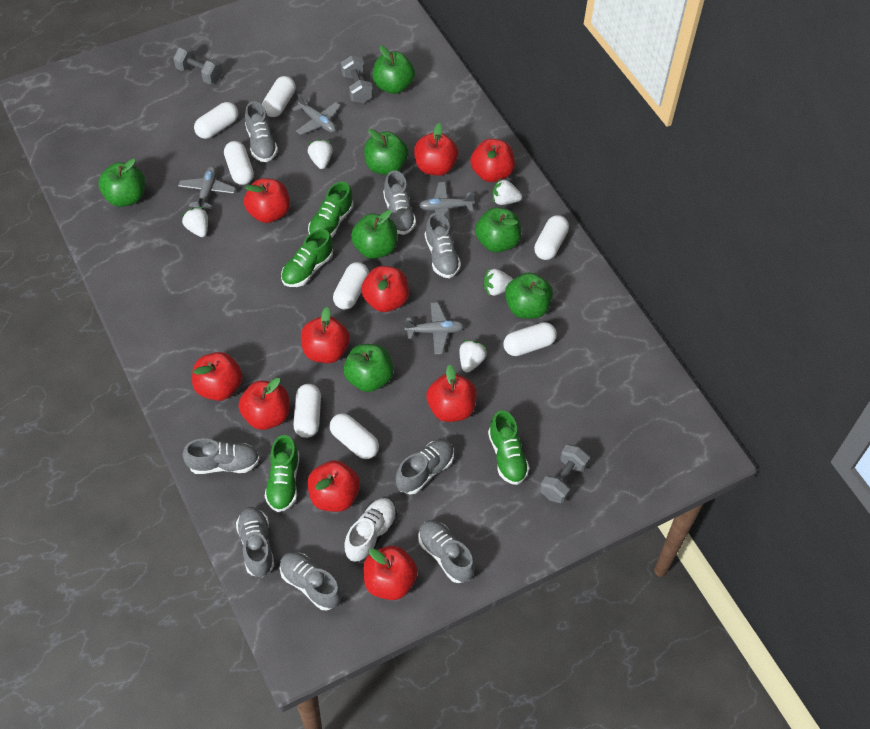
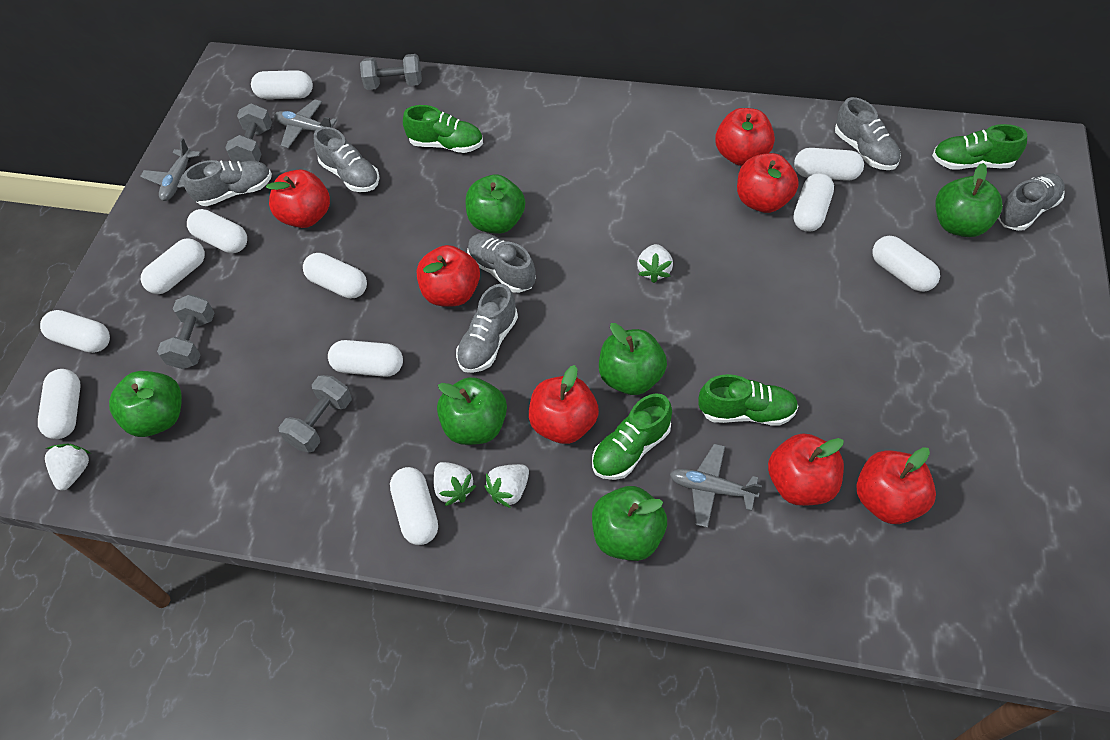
green apple: [98,159,145,207] [344,344,394,392] [351,210,397,259] [364,129,408,175] [372,46,415,94] [475,207,521,253] [505,272,553,319] = 7 -> [109,371,182,437] [437,377,507,445] [465,174,525,234] [592,486,667,561] [599,323,667,395] [935,163,1003,237] = 6
grey dumbbell: [173,46,223,84] [341,56,373,103] [540,444,590,503] = 3 -> [157,294,215,369] [225,103,272,162] [279,375,352,453] [360,54,422,90] = 4
grey plane: [178,166,236,209] [292,94,341,135] [405,302,464,354] [419,182,475,227] = 4 -> [140,138,201,201] [274,99,337,148] [670,444,762,528] = 3
grey shoe: [182,438,260,474] [236,507,275,577] [245,101,278,162] [280,552,342,610] [383,170,416,235] [395,440,454,494] [418,520,475,583] [425,213,461,278] = 8 -> [183,160,272,206] [314,127,379,192] [456,284,518,373] [467,233,536,293] [835,97,901,170] [998,173,1065,231] = 6
red apple: [192,352,243,401] [238,378,289,430] [244,178,290,223] [301,307,350,363] [307,460,360,512] [361,266,409,312] [363,546,418,600] [414,123,458,176] [427,365,477,422] [470,139,515,182] = 10 -> [266,169,330,228] [417,245,480,306] [529,365,599,444] [715,108,775,166] [737,153,799,213] [768,433,844,506] [856,447,936,524] = 7
white capsule: [194,102,238,139] [224,141,254,185] [262,76,296,117] [293,384,321,438] [330,413,379,459] [333,262,369,310] [503,322,557,356] [534,215,569,260] = 8 -> [38,369,81,439] [40,310,110,353] [141,238,205,294] [187,209,247,253] [251,70,313,99] [303,253,367,299] [328,340,403,377] [390,467,438,545] [793,173,834,232] [794,148,864,181] [872,236,940,292] = 11
white shoe: [344,498,397,562] = 1 -> none = 0
white strawberry: [182,207,208,237] [308,139,333,169] [459,340,487,373] [484,269,513,296] [492,178,522,205] = 5 -> [45,444,91,490] [433,462,476,506] [484,464,529,508] [637,244,673,283] = 4

